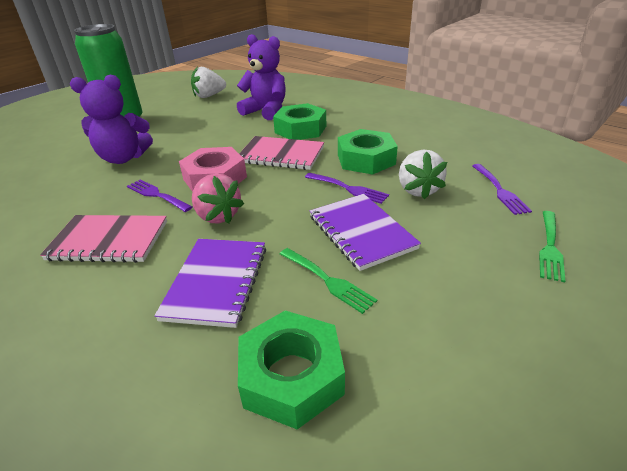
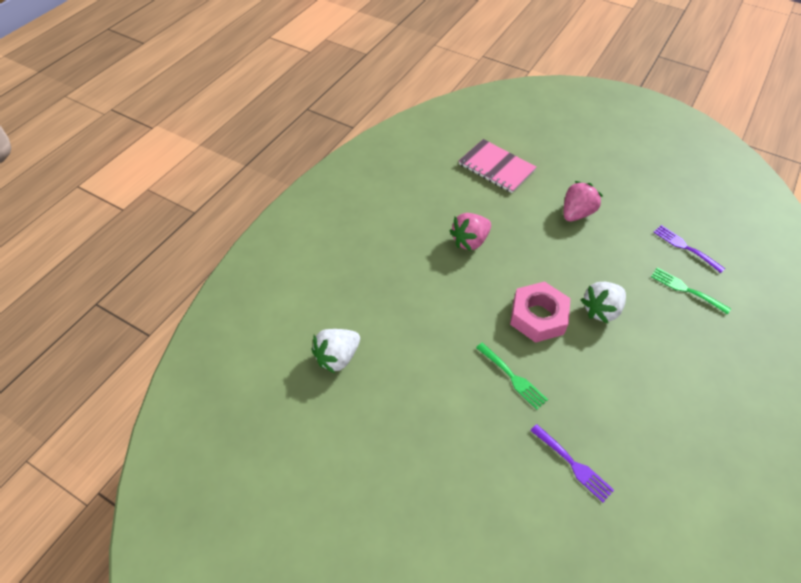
green can: [74,24,143,117] = 1 -> none = 0
green nut: [238,311,345,429] [273,103,326,140] [338,129,398,175] = 3 -> none = 0
pink notebook: [40,215,167,263] [239,136,324,170] = 2 -> [459,139,537,193] = 1
pink strawberry: [192,173,244,224] = 1 -> [450,213,491,251] [564,181,603,221] = 2
purple fork: [127,179,192,212] [305,173,389,204] [472,164,532,215] = 3 -> [530,424,614,502] [654,225,725,273] = 2
purple notebook: [154,239,266,328] [310,194,421,271] = 2 -> none = 0
purple teddy bear: [70,75,153,164] [237,34,286,120] = 2 -> none = 0

